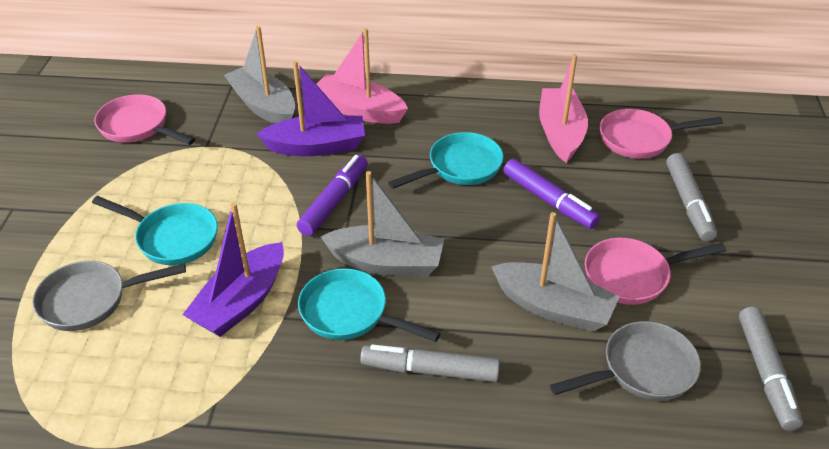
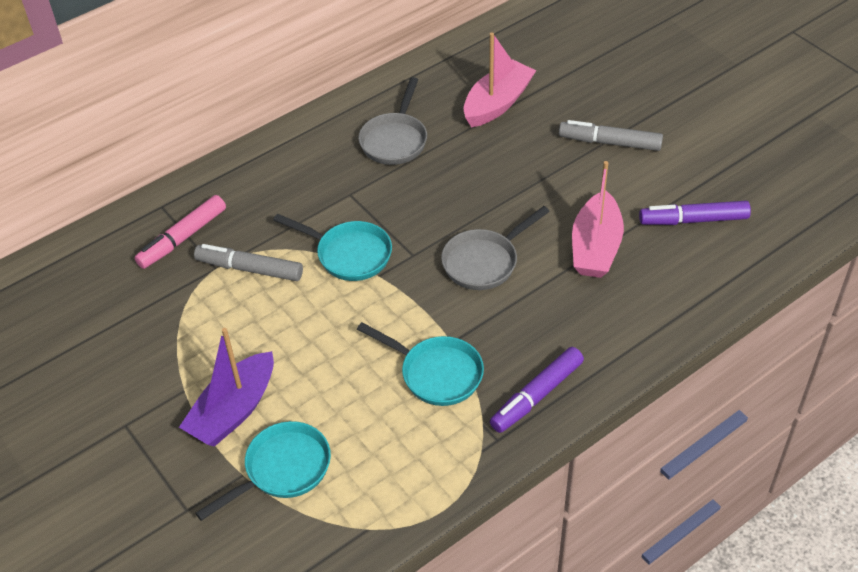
grey boat: [224,26,295,124] [321,171,444,277] [491,212,619,332] = 3 -> none = 0
grey marker: [360,345,500,382] [666,153,717,242] [739,307,803,431] = 3 -> [194,244,303,281] [559,120,663,151] = 2
pink marker: none = 0 -> [134,195,226,269] = 1
pink pan: [94,94,195,145] [585,238,726,305] [600,109,723,159] = 3 -> none = 0
purple boat: [182,203,284,337] [257,61,365,156] = 2 -> [179,328,274,447] = 1

